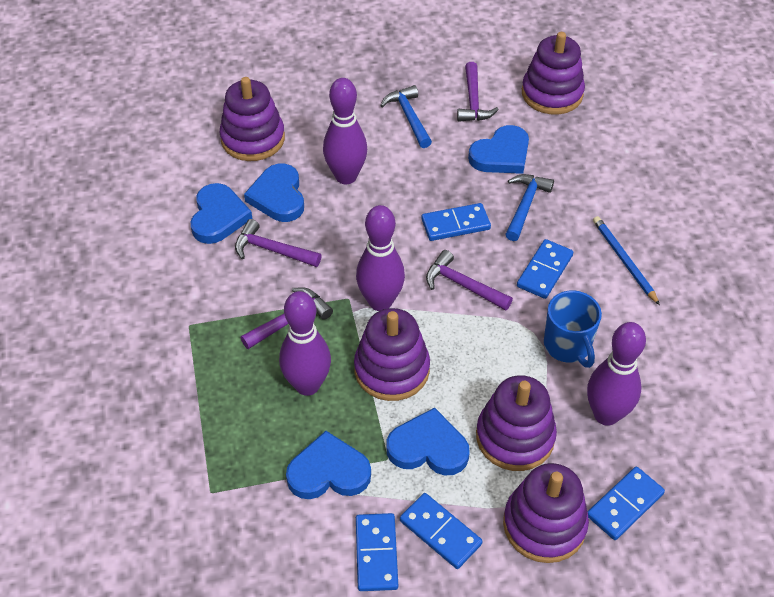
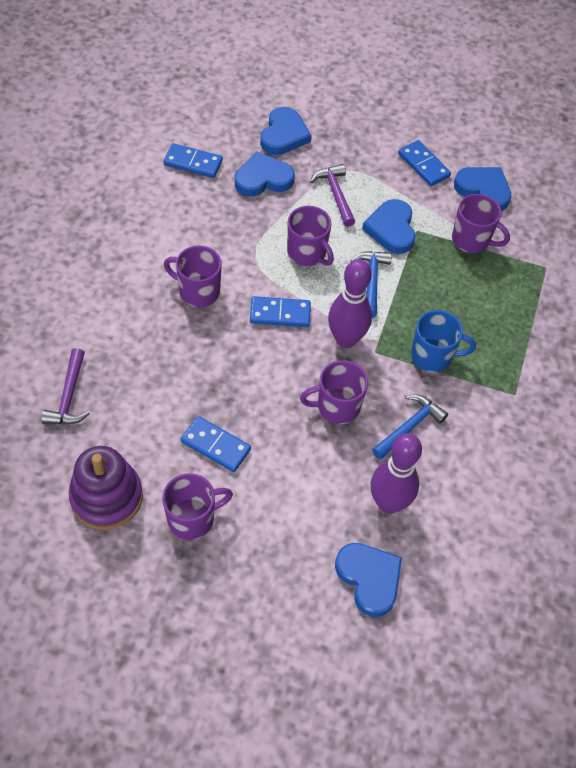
blue domino: [356,513,398,591] [400,493,483,569] [421,203,491,241] [517,239,573,299] [588,467,665,540] = 5 -> [163,143,223,178] [181,416,251,472] [250,296,311,327] [398,140,451,186] = 4
blue pencil: [593,216,660,305] = 1 -> none = 0
purple bowling pin: [279,291,331,396] [323,78,367,184] [356,205,405,311] [587,322,646,426] = 4 -> [328,259,372,348] [371,433,422,514] = 2
purple hammer: [235,219,322,267] [241,287,333,349] [426,250,513,311] [457,62,499,122] = 4 -> [41,348,90,424] [310,164,355,227] = 2
purple mug: none = 0 -> [162,473,233,540] [164,246,222,307] [287,206,334,266] [300,360,368,424] [452,194,510,253] = 5
purple stacking toy: [220,77,285,161] [354,308,430,401] [476,375,557,471] [503,463,589,563] [522,32,585,115] = 5 -> [69,446,143,530] = 1

